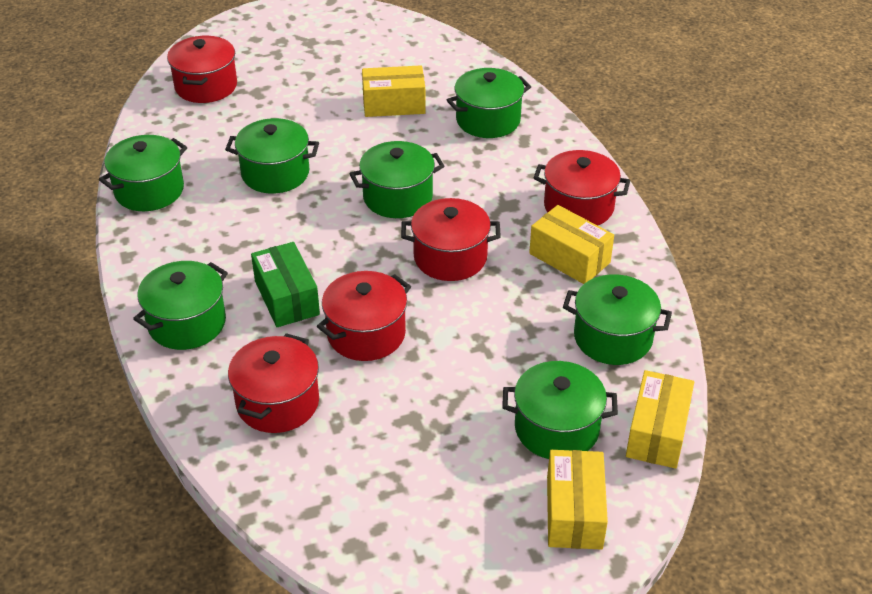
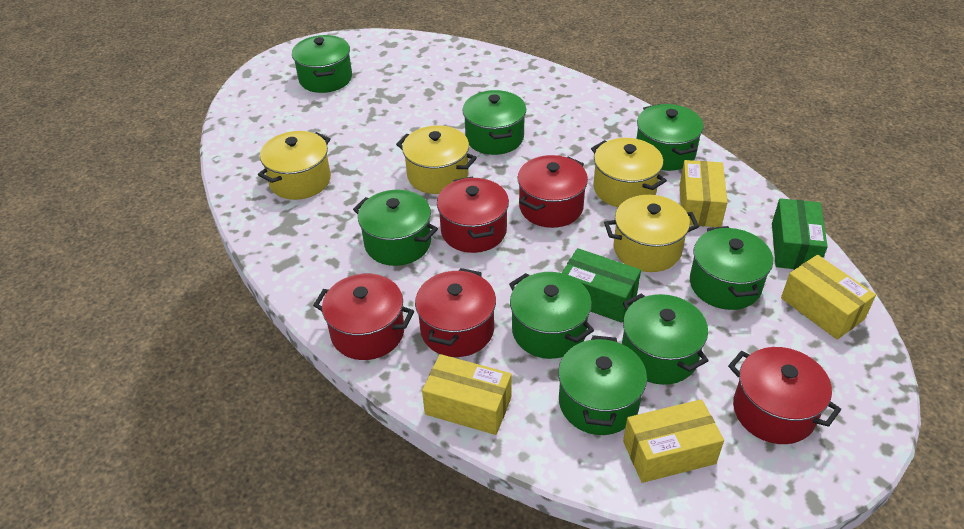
green box: [251,242,320,327] = 1 -> [562,248,641,323] [772,198,828,269] = 2
green pot: [99,135,187,211] [133,261,228,350] [225,118,319,193] [350,141,445,218] [447,68,531,138] [502,361,618,459] [563,274,672,365] = 7 -> [292,35,352,93] [353,190,438,266] [463,90,526,155] [509,272,594,359] [558,335,647,435] [622,293,709,385] [636,104,703,171] [690,226,773,310] = 8
yellow pot: none = 0 -> [258,131,331,200] [396,125,477,194] [591,138,667,207] [604,195,699,272] = 4

